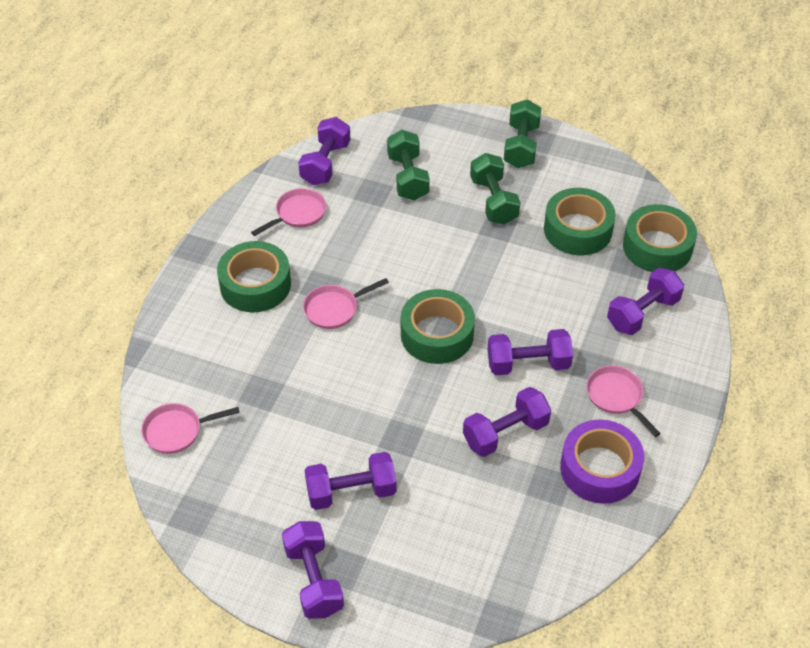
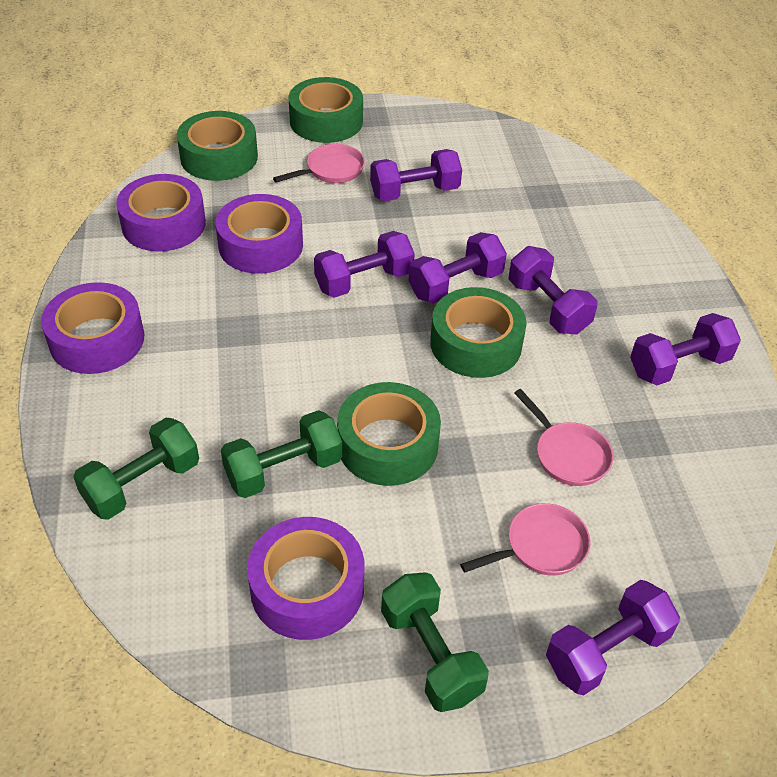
pink pan: [141,403,240,454] [251,188,326,236] [303,278,389,329] [586,365,661,437] = 4 -> [273,144,365,183] [460,503,591,576] [514,389,613,486] = 3
purple tape: [560,419,644,504] = 1 -> [41,282,144,374] [116,174,206,251] [215,194,303,274] [247,517,365,640] = 4

